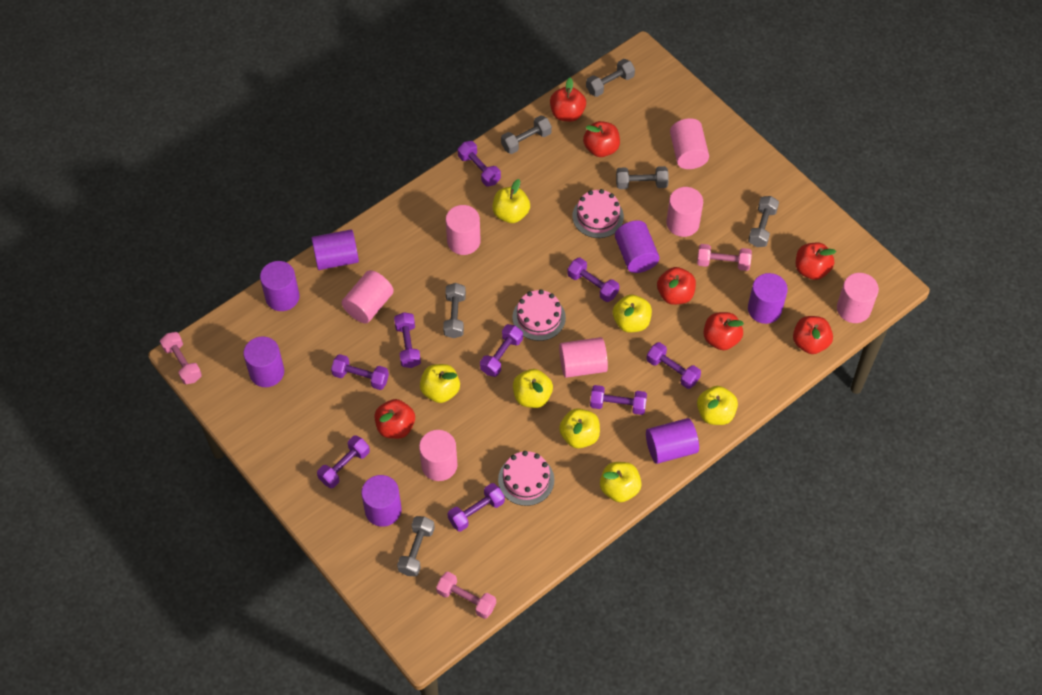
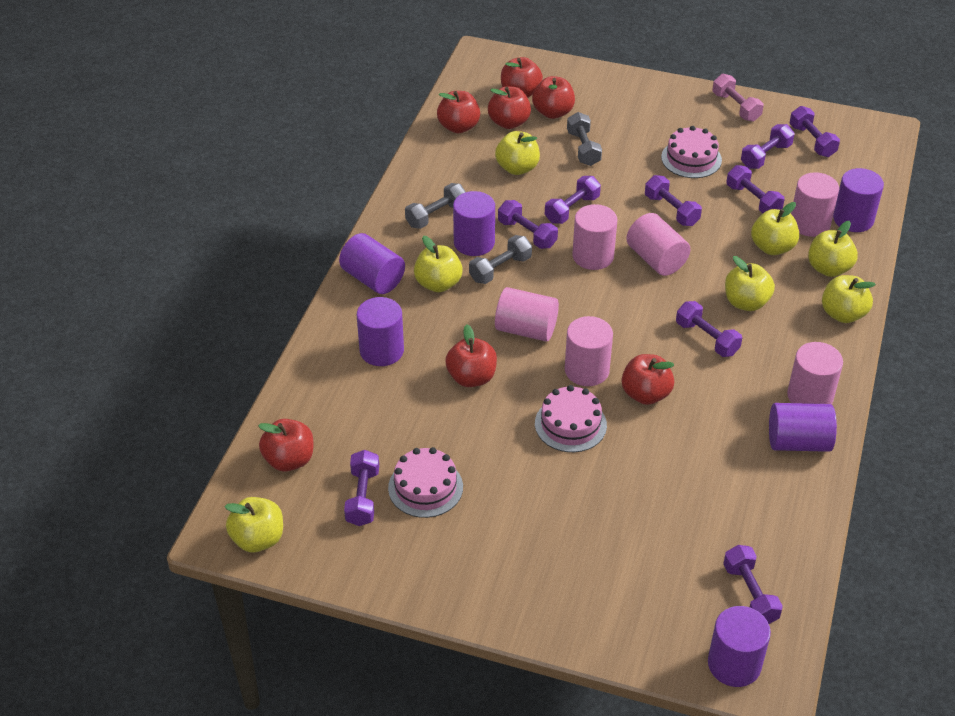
grey dumbbell: [397,516,435,576] [443,283,466,338] [501,115,552,154] [586,59,635,97] [616,166,669,189] [748,196,779,247] = 6 -> [405,183,466,229] [469,235,532,284] [567,112,602,166] = 3
pink cylinder: [342,270,394,324] [419,430,458,481] [446,205,481,255] [559,337,608,378] [666,187,703,237] [670,118,709,169] [837,273,879,323] = 7 -> [495,287,559,342] [565,316,613,386] [572,204,618,270] [626,213,690,276] [787,342,843,405] [791,172,839,237] = 6
pink dumbbell: [160,332,202,384] [436,572,496,619] [697,244,752,271] = 3 -> [712,74,764,122] = 1
purple cylinder: [243,336,284,387] [260,261,300,311] [311,230,359,270] [361,475,402,527] [615,220,659,273] [646,418,699,464] [748,273,788,324] = 7 -> [339,233,405,294] [357,297,404,366] [453,191,495,256] [708,606,771,687] [769,403,837,452] [833,168,884,232] = 6

